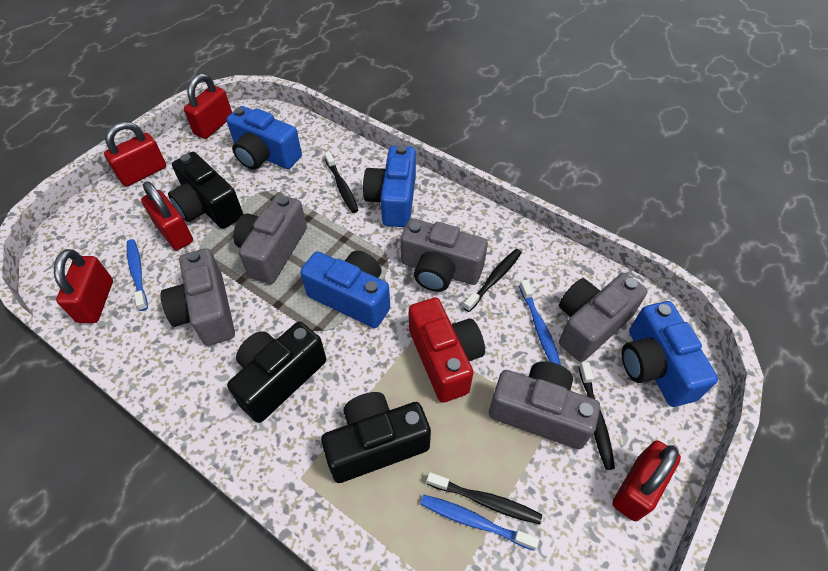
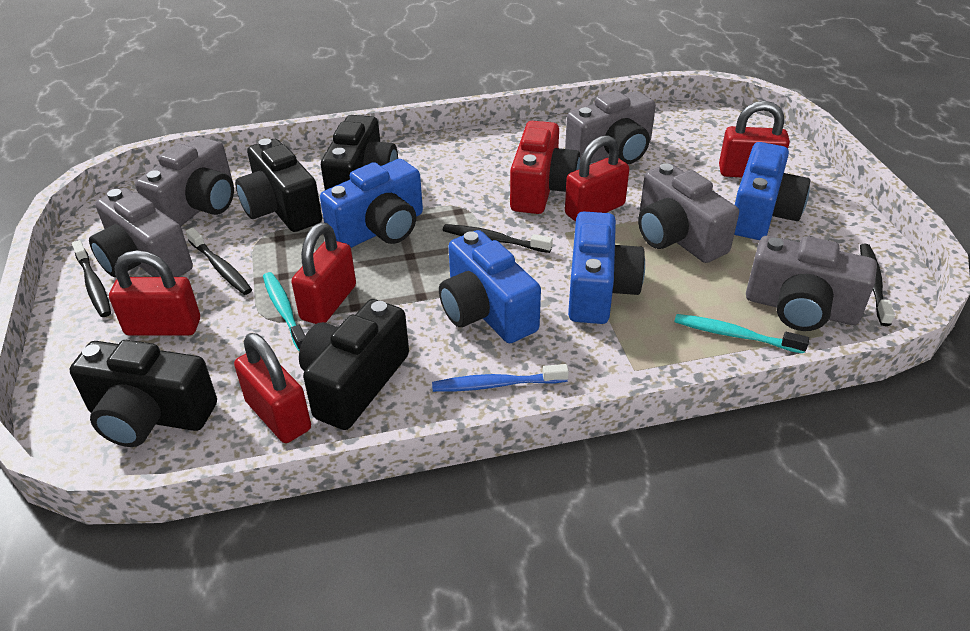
black camera: [168,152,243,229] [227,322,326,423] [321,392,431,483] = 3 -> [69,340,217,447] [235,138,322,232] [299,299,409,430] [321,115,398,190] = 4
blue toothbrush: [127,239,148,311] [420,495,539,551] [519,280,561,365] = 3 -> [432,364,569,392] = 1
turquoise toothbrush: none = 0 -> [263,272,305,351] [674,314,809,353] = 2

